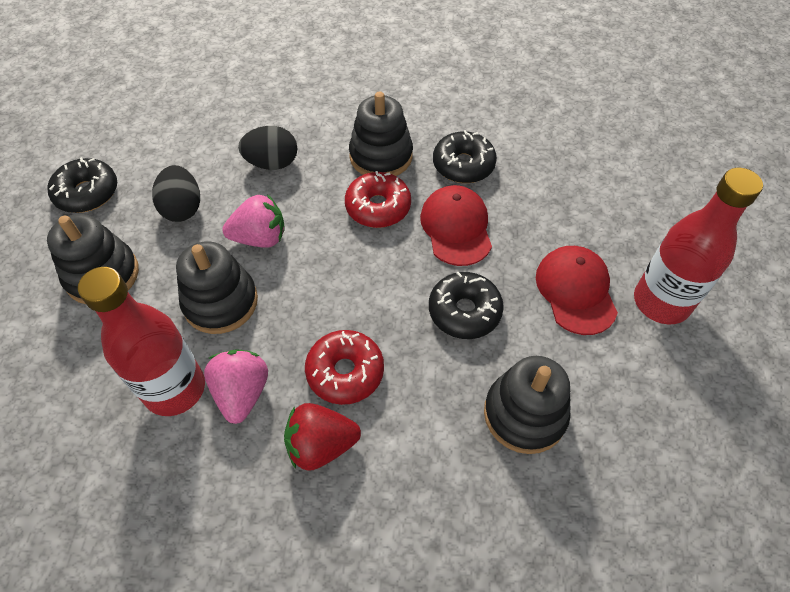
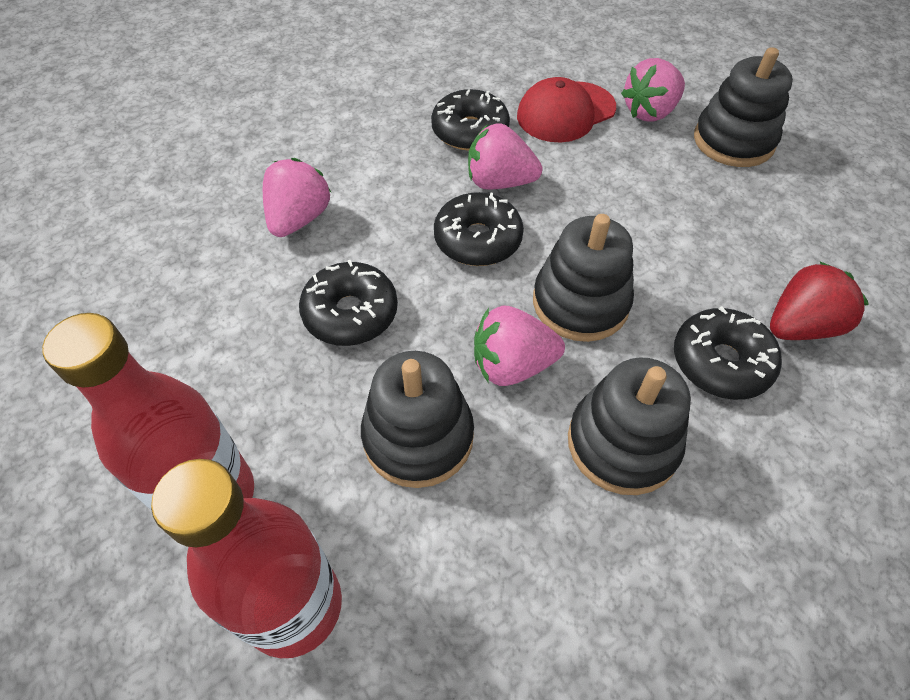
black donut: [47,157,117,213] [429,272,504,339] [433,130,497,183] = 3 -> [299,260,398,346] [431,89,510,151] [434,192,524,266] [674,306,782,400] = 4
black egg: [152,165,200,222] [238,126,297,170] = 2 -> none = 0
pink strawberry: [204,349,268,424] [222,194,285,248] = 2 -> [263,158,331,237] [468,123,542,190] [474,306,565,386] [621,58,685,122] = 4
red cap: [420,185,492,266] [536,246,618,335] = 2 -> [517,77,616,142] = 1
red donut: [305,330,384,405] [345,171,411,228] = 2 -> none = 0

